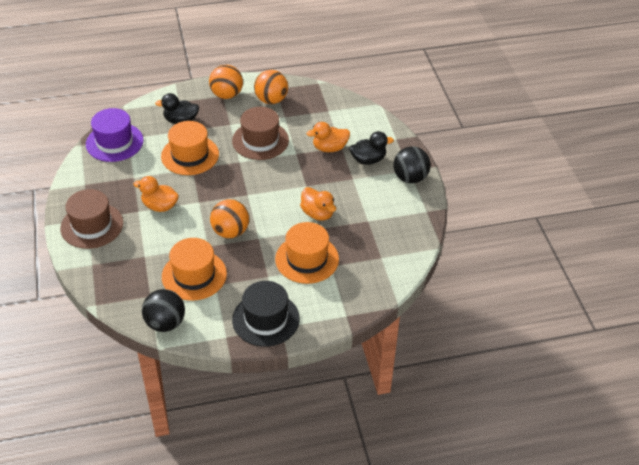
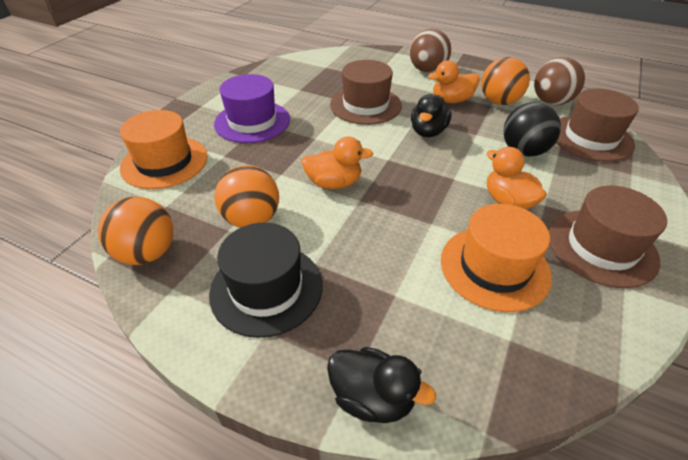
black ball: [142,289,185,332] [393,146,431,183] = 2 -> [503,102,561,157] = 1
brown ball: none = 0 -> [410,29,451,73] [534,57,585,105] = 2
brown hat: [60,189,123,249] [232,107,289,160] = 2 -> [330,60,402,125] [549,185,667,288] [556,88,639,162] = 3
orange hat: [161,121,219,175] [162,238,227,301] [275,222,339,284] = 3 -> [120,110,208,189] [441,204,552,312] = 2

